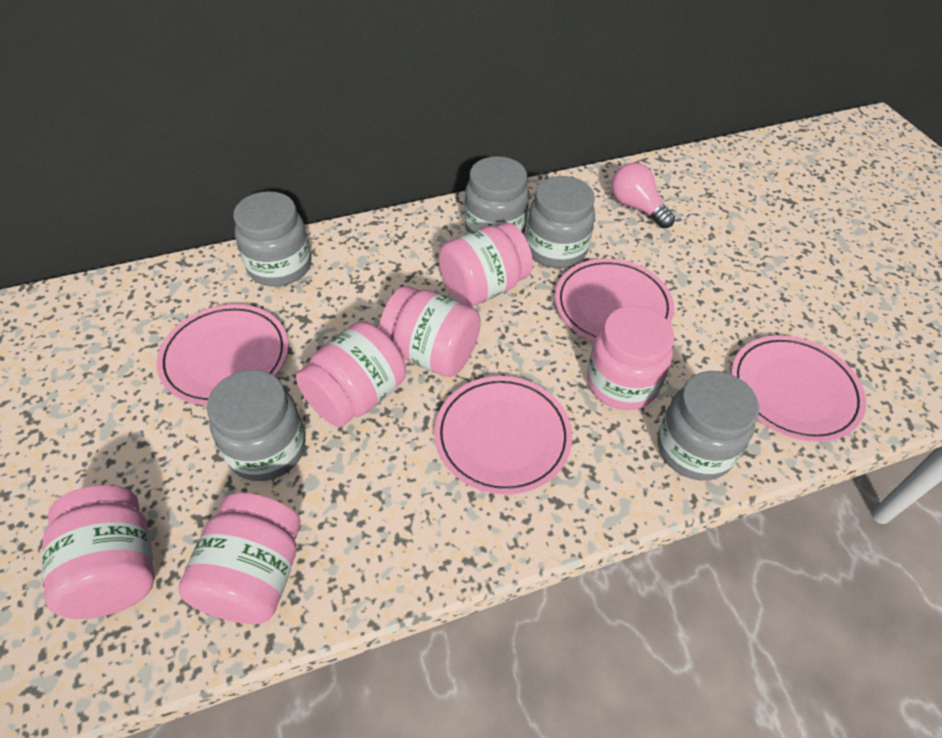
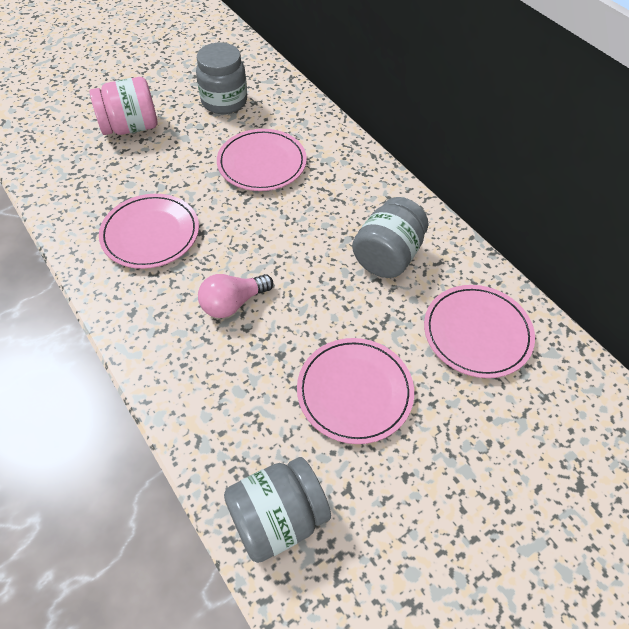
grey jar: [207,370,306,481] [233,191,311,286] [464,156,530,233] [526,176,595,268] [658,371,759,480] = 5 -> [196,43,247,114] [224,457,331,563] [352,197,428,278] = 3
pink jar: [42,485,155,619] [178,493,301,624] [296,321,406,427] [379,286,481,377] [438,222,533,307] [587,306,675,410] = 6 -> [90,77,157,135] = 1

